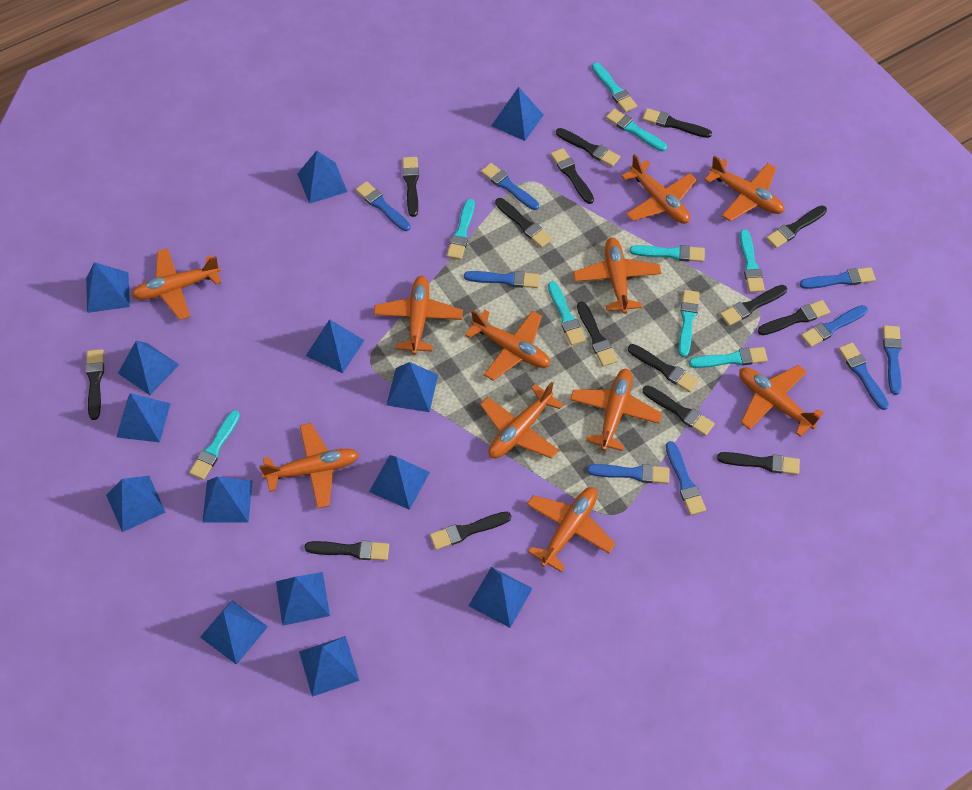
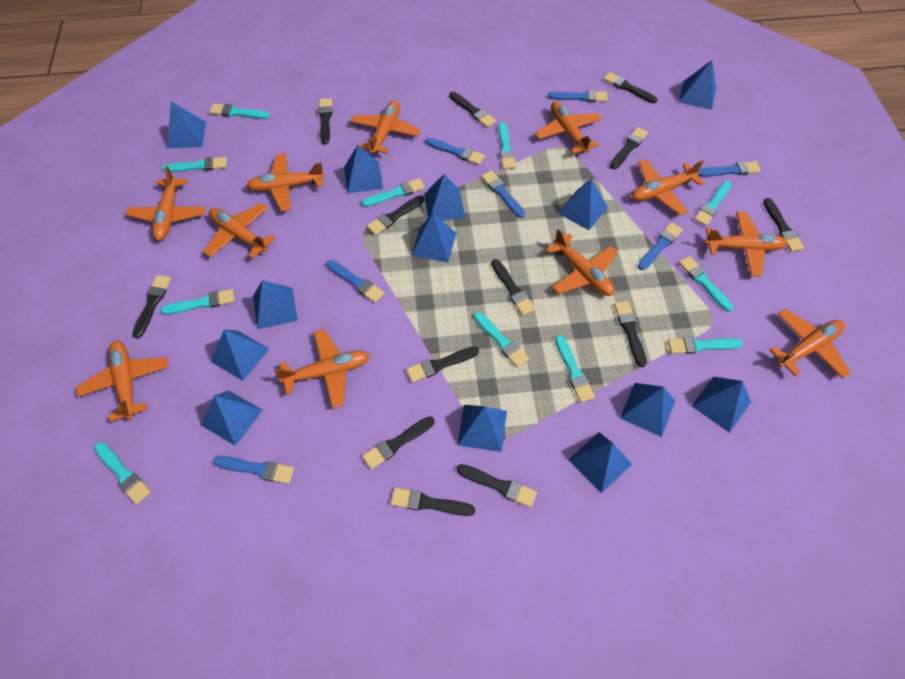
black brush: [85,349,104,420] [304,541,389,561] [403,157,419,217] [430,512,511,550] [495,198,552,248] [550,148,594,204] [556,128,620,167] [577,301,617,367] [628,344,699,392] [642,108,712,138] [643,385,715,436] [717,452,800,475] [720,285,787,326] [758,300,830,335] [766,205,827,248] = 15 -> [132,275,171,338] [318,98,332,144] [362,416,435,469] [367,195,424,235] [391,488,475,516] [406,346,479,383] [449,92,496,128] [457,464,537,508] [491,259,535,316] [603,72,658,103] [610,127,648,169] [614,301,647,367] [763,198,804,252] = 13
blue brush: [355,181,411,231] [464,271,540,288] [481,163,539,210] [587,464,670,484] [666,441,706,515] [800,267,876,289] [801,305,868,347] [839,343,889,410] [883,325,902,395] = 9 -> [213,456,294,484] [326,260,384,303] [426,138,485,165] [481,170,525,218] [548,90,608,102] [638,222,683,270] [698,161,761,177] = 7
blue pyramid: [86,262,130,313] [106,476,166,532] [116,393,171,442] [118,341,179,395] [200,600,268,665] [202,477,252,523] [276,572,330,626] [298,150,348,204] [299,636,359,697] [306,319,365,373] [369,455,430,510] [387,362,438,412] [469,567,533,628] [491,87,544,141] = 14 -> [168,101,206,149] [201,390,262,446] [210,329,269,381] [253,280,298,329] [344,145,383,193] [411,214,456,263] [424,174,465,221] [458,405,507,452] [558,178,608,230] [568,432,632,493] [620,383,675,437] [679,60,716,110] [692,377,751,433] = 13
turquoise brush: [189,410,240,480] [447,199,475,260] [548,281,586,345] [592,62,637,112] [606,108,667,152] [630,245,705,262] [679,290,700,357] [689,347,768,368] [740,229,765,293] = 9 -> [94,442,151,504] [161,289,234,315] [162,157,227,172] [209,104,270,119] [362,178,425,207] [474,312,529,368] [498,122,516,169] [555,335,595,403] [668,337,743,354] [679,256,733,312] [694,181,732,226] = 11

